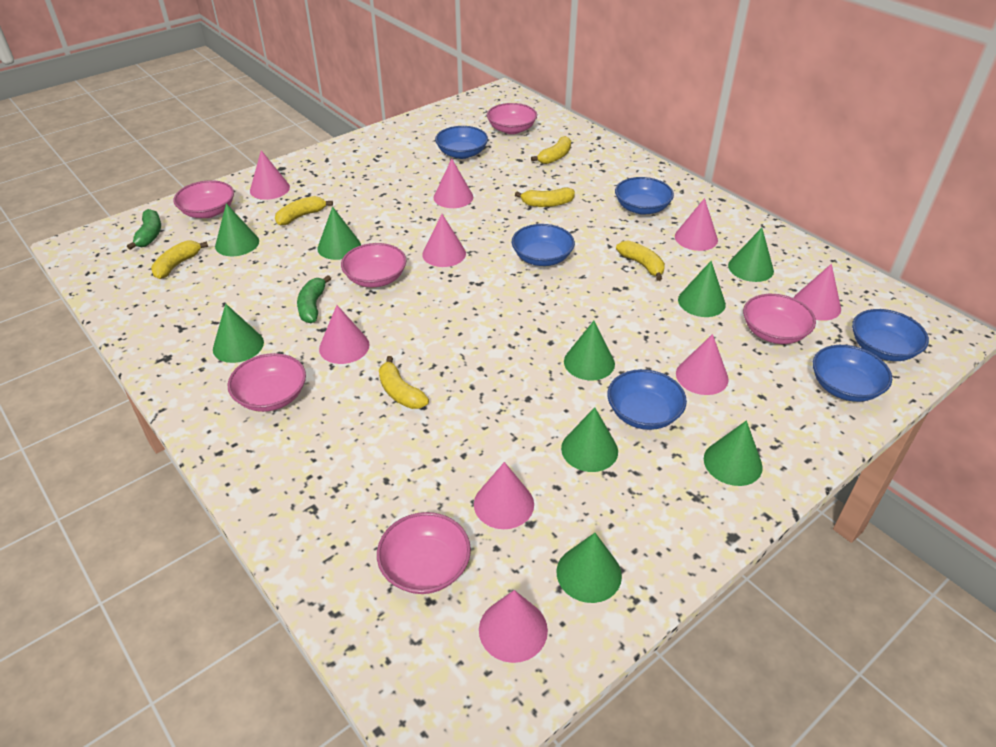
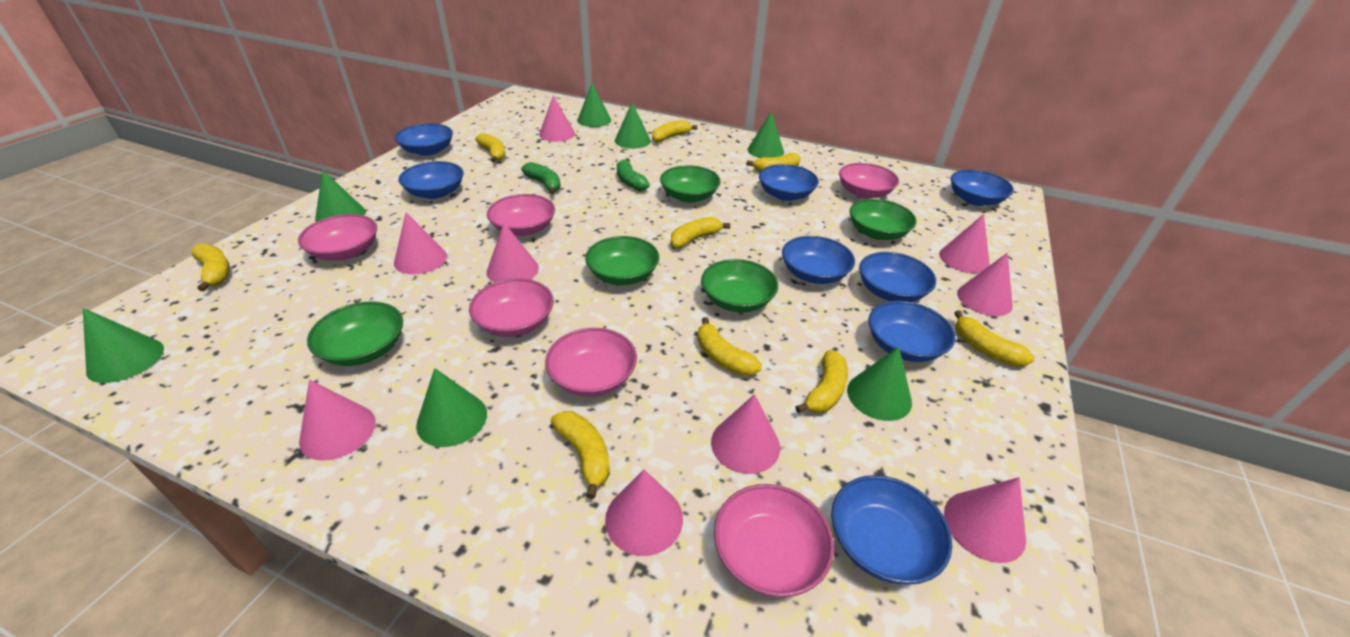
blue bowl: [435,126,488,159] [511,224,575,266] [607,369,687,430] [615,177,674,215] [813,345,892,402] [852,309,929,361] = 6 -> [395,123,453,156] [399,161,464,199] [759,164,819,201] [782,236,855,284] [831,475,952,585] [859,252,936,302] [869,301,956,362] [951,169,1014,206] = 8
green bowl: none = 0 -> [307,301,403,366] [585,236,659,285] [660,165,721,203] [701,259,778,312] [849,199,917,240] = 5
green cone: [213,304,264,363] [215,203,259,256] [317,206,361,260] [557,533,622,603] [561,407,618,472] [564,321,615,380] [678,261,726,317] [704,420,763,486] [728,228,774,282] = 9 -> [83,308,164,383] [315,170,365,222] [416,368,487,447] [577,83,611,127] [615,103,651,149] [748,112,784,158] [847,346,912,421] = 7
yellow banana: [151,240,208,279] [275,196,333,225] [379,356,429,409] [515,187,575,207] [531,136,571,164] [616,240,665,281] = 6 -> [191,244,230,291] [475,133,505,162] [551,411,610,499] [652,120,697,142] [671,217,730,248] [697,317,762,376] [746,153,801,172] [795,350,848,413] [954,310,1035,367] = 9

